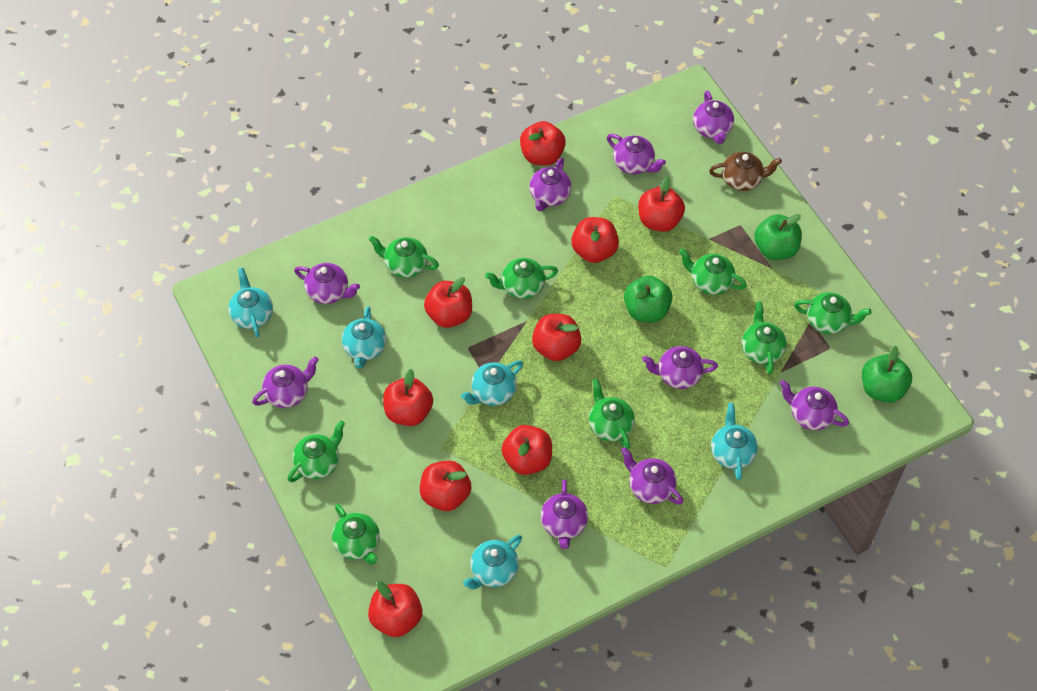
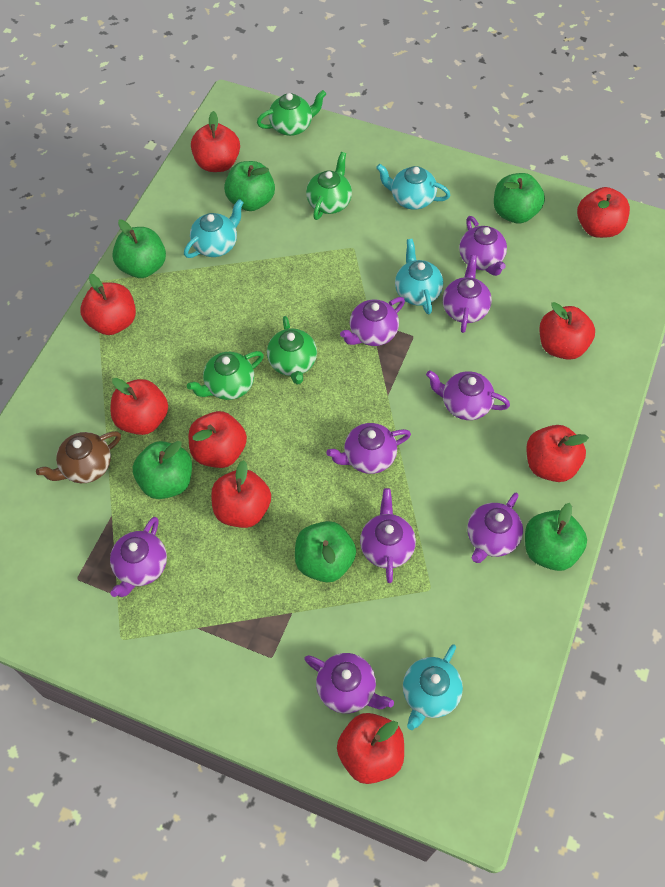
green apple: [624,275,672,322] [754,214,802,260] [862,346,912,403] = 3 -> [112,220,166,278] [133,441,192,499] [224,161,275,211] [295,521,356,582] [494,173,545,223] [525,503,587,571] = 6
green teapot: [288,421,345,482] [332,504,380,565] [369,236,439,278] [485,258,558,299] [589,379,635,449] [679,249,747,295] [742,302,787,374] [794,292,871,334] = 8 -> [187,351,264,400] [257,90,326,136] [267,316,317,384] [306,152,352,220] = 4
turquoise teapot: [228,268,273,338] [342,306,386,369] [461,360,523,406] [463,535,522,589] [711,403,758,480] = 5 -> [184,199,244,258] [376,164,450,210] [395,239,443,314] [403,644,463,730] = 4

